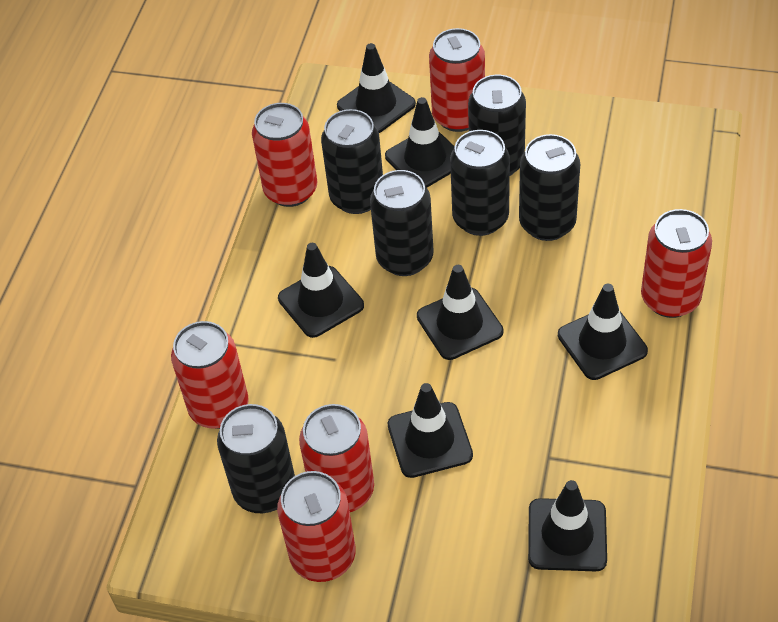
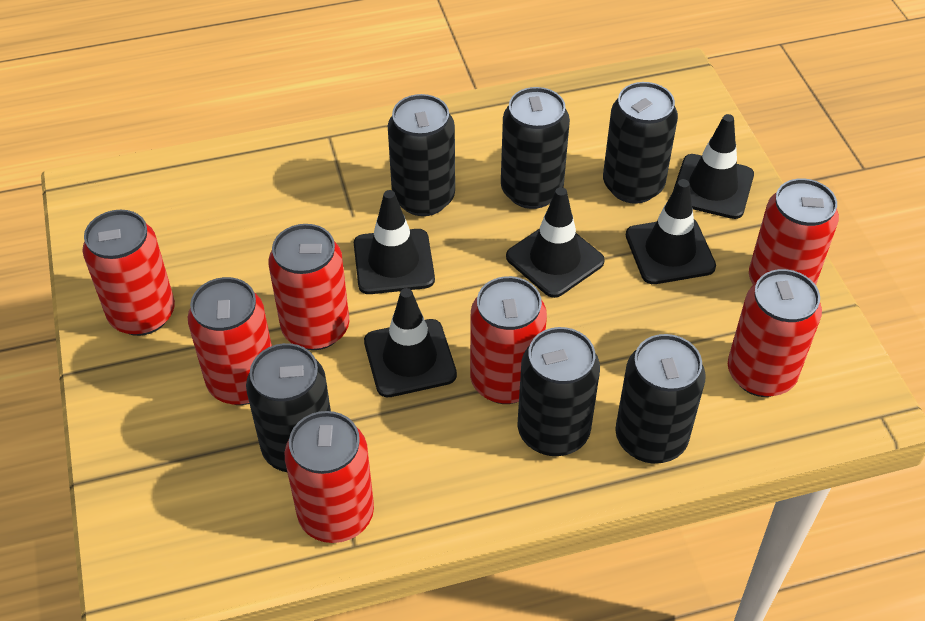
black traffic cone: [278,243,364,338] [337,43,416,133] [385,97,455,187] [387,383,473,478] [417,265,503,360] [528,480,607,571] [558,284,648,380] = 7 -> [354,190,435,294] [364,288,457,397] [506,187,605,298] [626,179,716,284] [673,114,754,219] = 5
red can: [171,321,249,429] [252,103,317,207] [277,471,356,582] [299,404,374,512] [429,28,485,132] [641,209,712,318] = 6 -> [83,210,175,336] [188,277,272,405] [268,224,349,350] [285,411,374,543] [470,276,547,404] [728,269,822,397] [749,178,839,285] = 7

